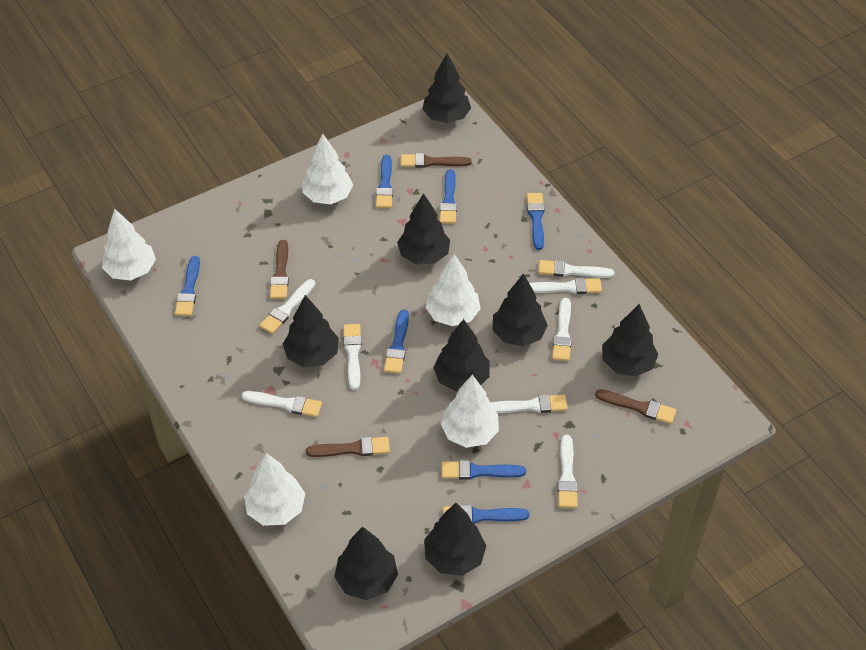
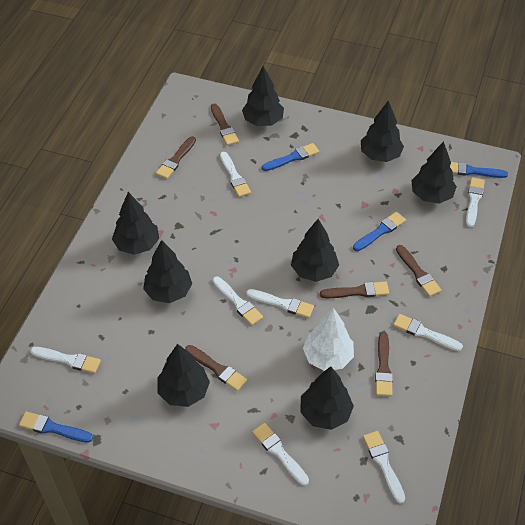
blue brush: [175,256,200,316] [376,155,393,208] [384,309,409,374] [440,169,457,224] [442,460,526,480] [443,505,530,524] [527,193,545,250] = 7 -> [19,411,93,442] [262,143,319,171] [353,212,406,251] [450,162,508,178] = 4
brown brush: [270,240,289,299] [306,437,390,457] [401,153,471,168] [595,389,676,424] = 4 -> [156,136,196,179] [185,345,247,391] [211,104,239,146] [320,282,389,298] [375,332,393,396] [396,245,441,297] = 6
white tree: [102,209,156,280] [244,453,305,526] [302,133,353,204] [426,254,481,326] [441,375,499,448] = 5 -> [303,308,354,371] = 1

